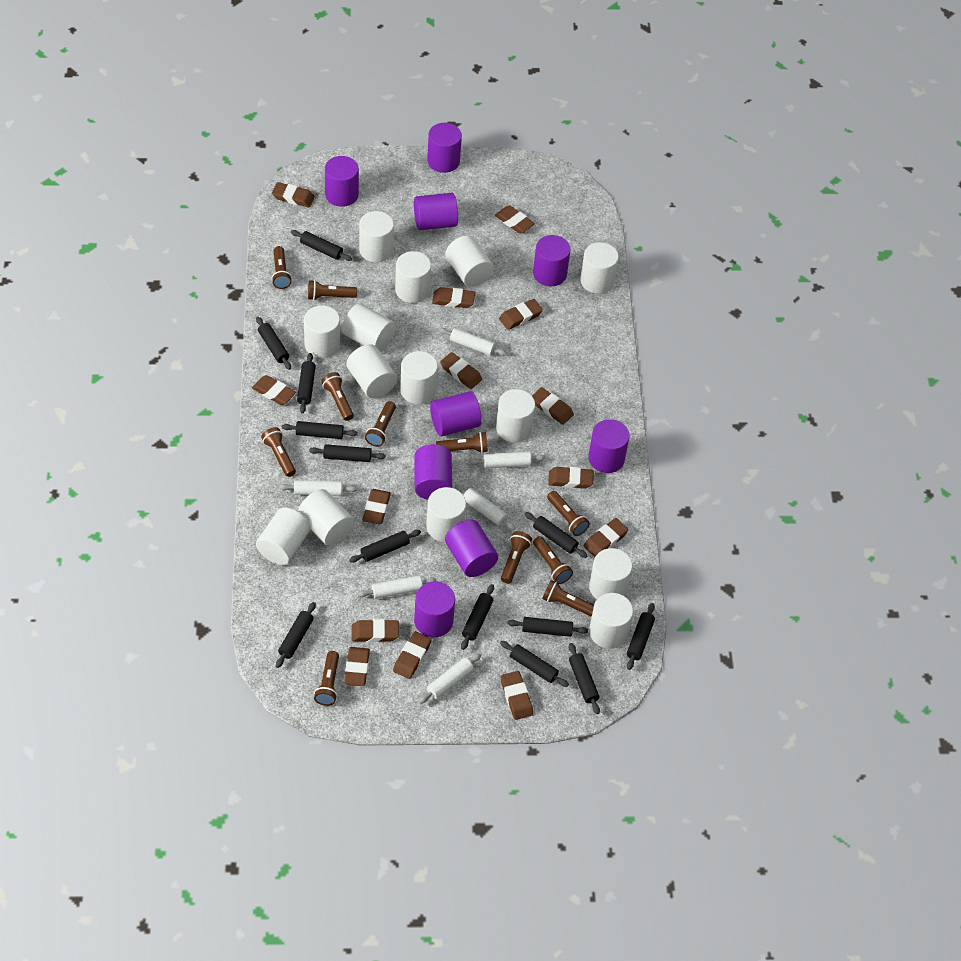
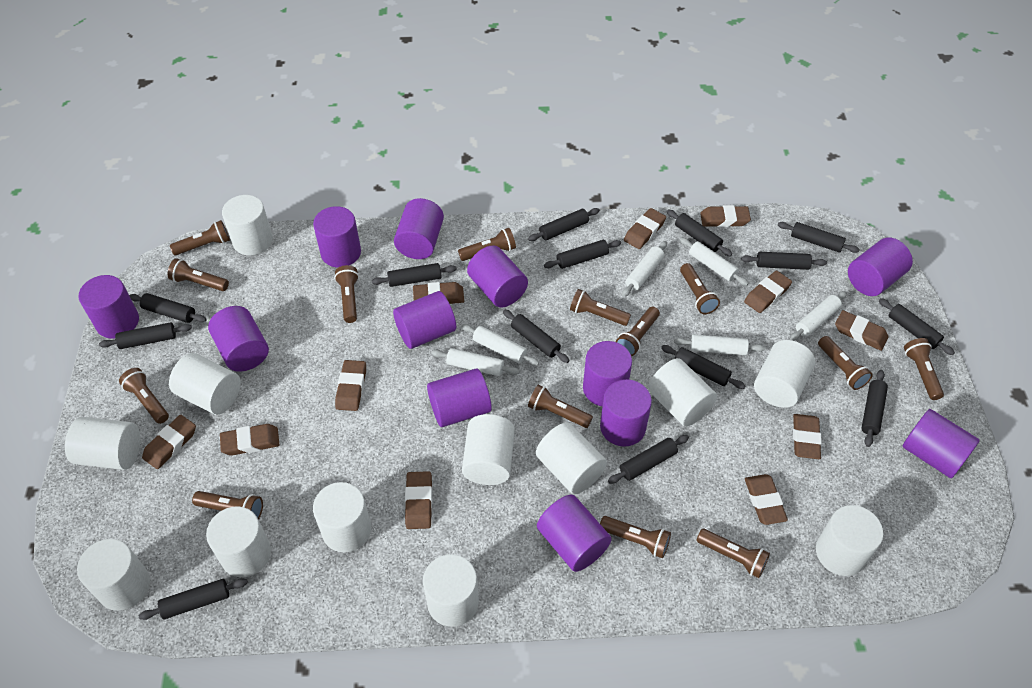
black rolling pin: [256,317,291,370] [276,602,316,668] [282,421,358,439] [291,230,352,261] [297,353,316,413] [309,444,386,462] [349,530,421,563] [461,584,494,650] [500,641,569,687] [507,617,588,637] [525,512,588,558] [569,643,600,714] [627,603,655,670] = 13 -> [99,322,192,349] [129,293,207,323] [139,579,248,620] [372,263,457,287] [503,310,569,363] [528,208,600,241] [544,240,621,269] [608,435,689,484] [661,345,745,389] [667,210,732,256] [741,252,827,270] [778,222,860,253] [861,370,888,447] [879,298,955,355] = 14
brown eraser: [252,375,296,405] [272,182,315,208] [344,647,370,686] [351,619,399,642] [362,489,391,524] [393,631,431,679] [432,287,475,308] [440,352,482,389] [495,205,535,234] [499,299,543,330] [501,671,533,720] [532,387,574,425] [548,467,594,489] [584,518,628,557] = 14 -> [142,415,196,469] [220,424,279,455] [335,360,366,411] [405,471,432,529] [413,282,464,304] [624,208,666,249] [700,205,751,227] [744,270,792,313] [745,474,788,525] [793,414,822,459] [835,310,889,351] = 11
brown flashlight: [261,427,296,477] [272,246,292,289] [308,280,357,300] [314,651,339,706] [321,372,354,421] [365,401,396,447] [436,432,488,453] [501,531,532,584] [533,536,573,584] [542,580,594,617] [547,491,590,536] = 11 -> [119,368,169,424] [168,258,229,291] [170,220,230,255] [192,491,263,520] [334,265,359,323] [458,228,516,261] [528,385,593,428] [570,289,631,326] [600,516,671,558] [616,307,660,356] [680,263,720,314] [697,529,770,578] [818,336,873,390] [904,338,944,400] = 14
purple cylinder: [325,156,359,207] [414,193,458,230] [414,444,452,500] [414,582,455,638] [427,123,462,173] [430,391,482,436] [445,519,498,577] [533,235,571,286] [588,419,630,473] = 9 -> [78,275,139,339] [208,306,269,372] [313,206,361,268] [393,291,456,349] [394,198,444,259] [427,369,492,427] [467,245,528,308] [537,495,612,572] [583,341,632,406] [600,379,652,446] [848,238,913,296] [902,409,980,478] = 12
white cylinder: [256,507,311,565] [298,489,354,546] [304,305,340,358] [342,303,395,352] [347,344,397,398] [359,211,394,262] [395,251,431,303] [400,351,438,404] [426,487,466,542] [445,235,494,287] [496,389,535,443] [580,242,619,294] [589,548,632,599] [589,593,633,649] = 14 -> [65,417,141,470] [77,539,150,611] [169,353,241,415] [206,506,271,577] [222,195,273,256] [313,482,371,553] [423,554,479,627] [462,414,515,485] [536,422,607,494] [648,358,717,427] [754,340,815,408] [816,505,883,576] = 12

